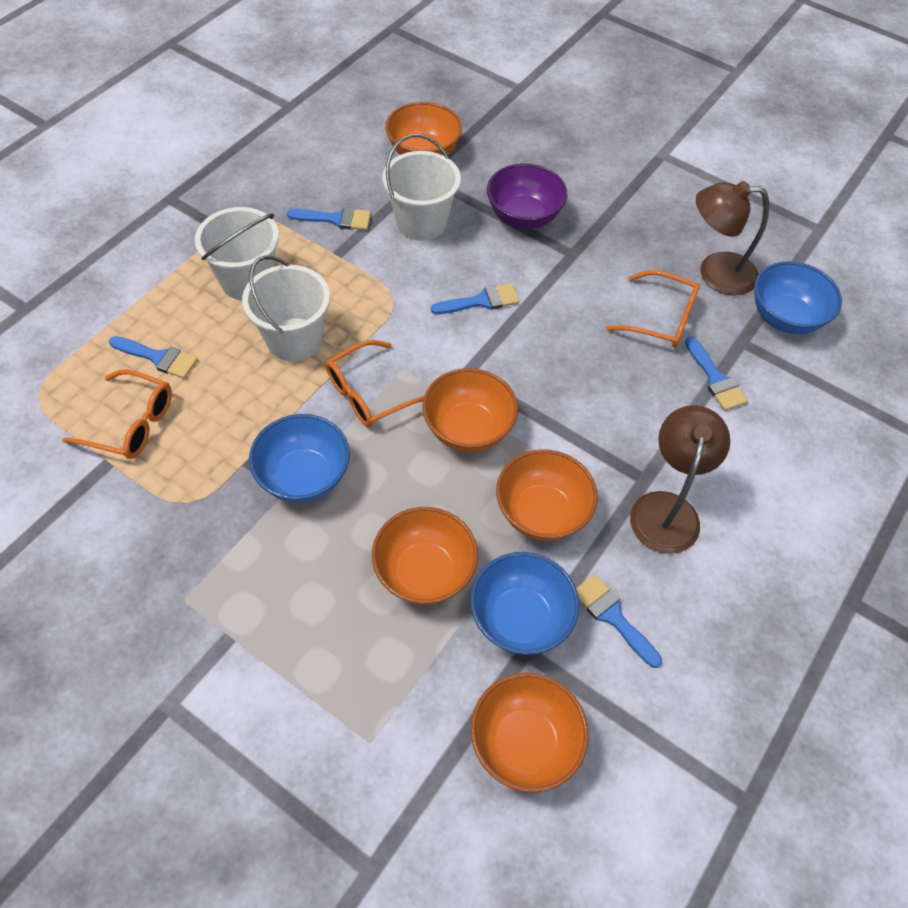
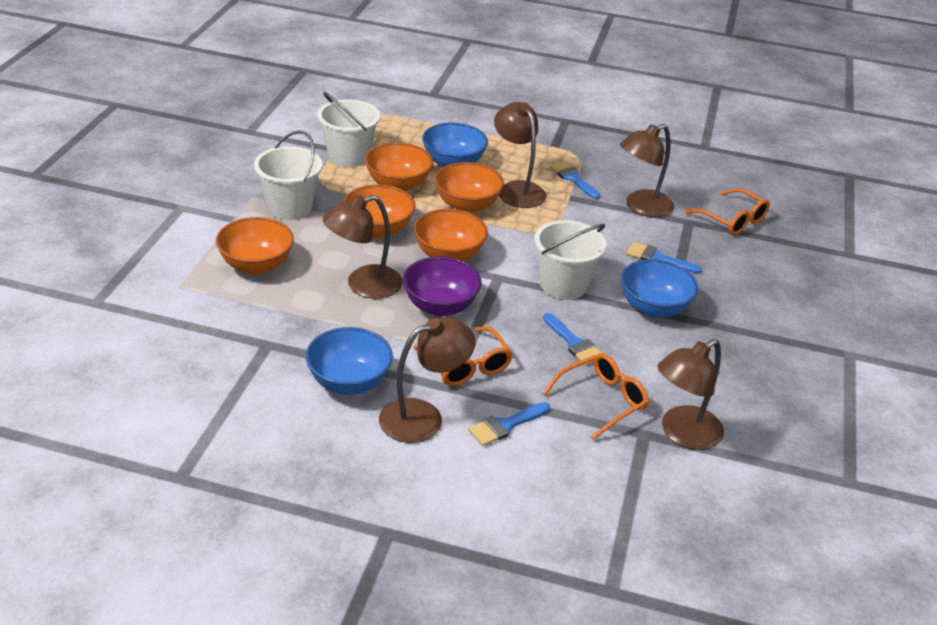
blue brush: [109,336,198,379] [287,207,371,230] [431,283,519,314] [576,574,662,668] [685,336,748,411] = 5 -> [468,402,550,446] [543,313,601,366] [550,161,600,199] [626,242,702,274] = 4
brown lamp: [630,405,730,554] [696,181,769,296] = 2 -> [323,195,403,299] [379,317,476,443] [494,102,546,208] [620,124,674,217] [657,339,724,450] = 5

